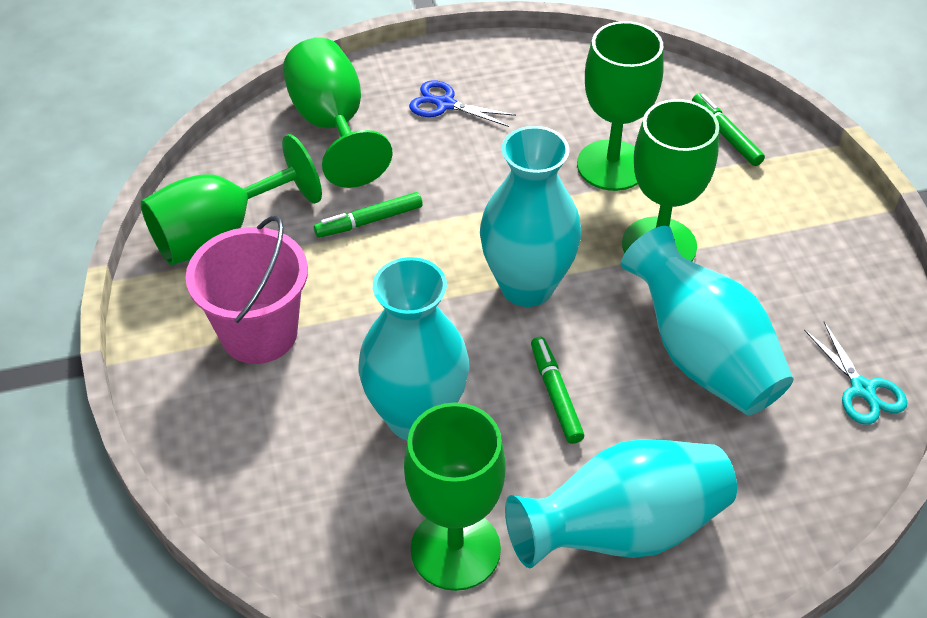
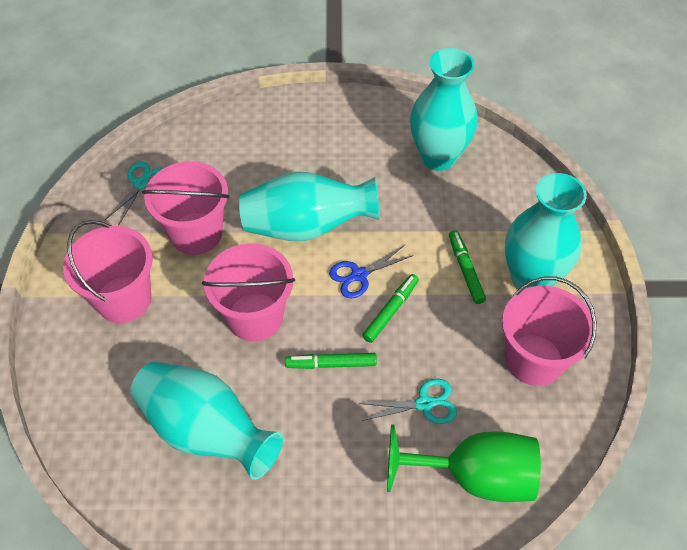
green goblet: [141,134,322,265] [283,38,393,188] [404,402,506,591] [577,21,664,191] [622,99,719,261] = 5 -> [387,424,541,502] = 1
pink bucket: [186,216,308,364] = 1 -> [63,220,153,323] [142,161,229,255] [202,243,295,341] [502,276,597,386] = 4
turquoise scissors: [804,322,907,425] = 1 -> [104,162,162,226] [359,379,457,424] = 2

